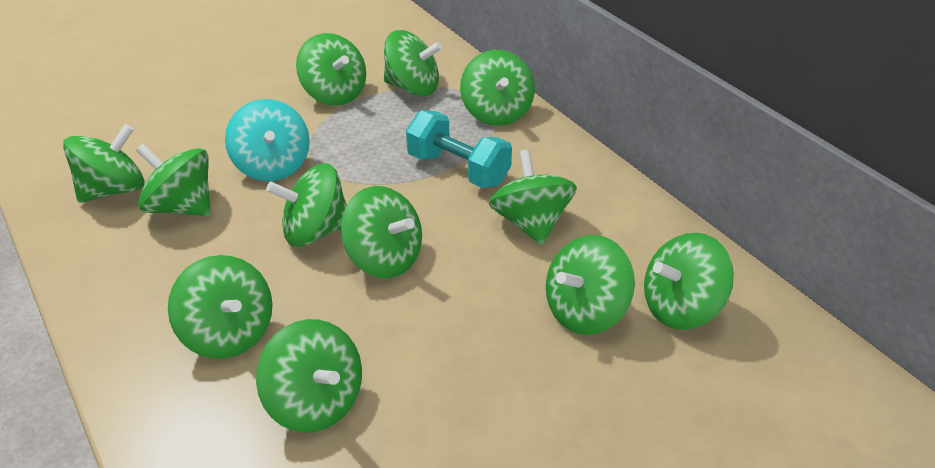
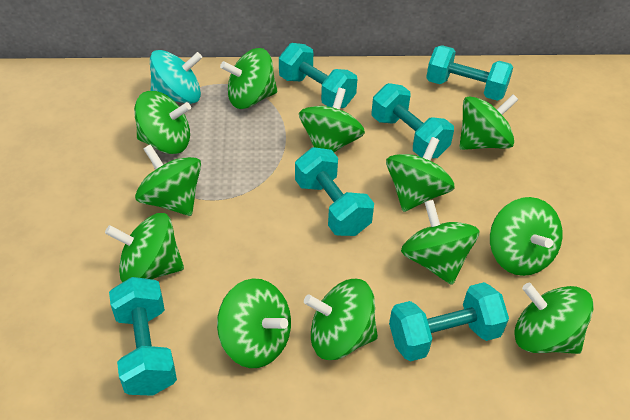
turquoise dumbbell: [406,110,512,188] = 1 -> [109,277,177,396] [279,43,357,108] [295,147,374,236] [372,83,454,158] [389,282,509,362] [426,45,513,101] = 6

